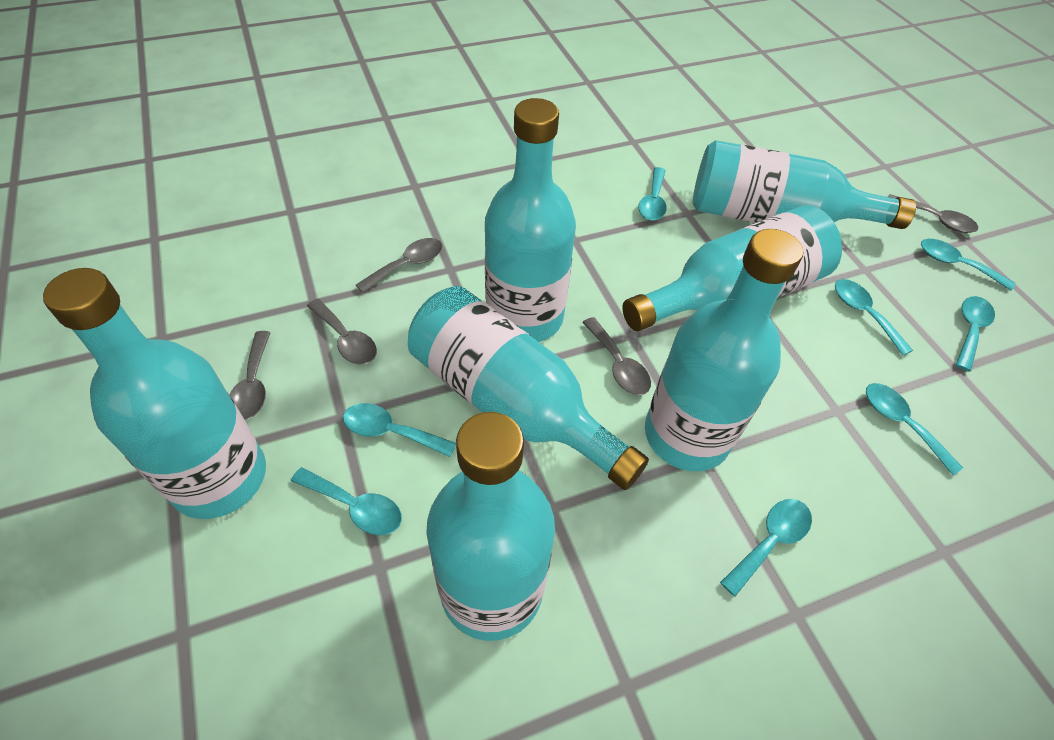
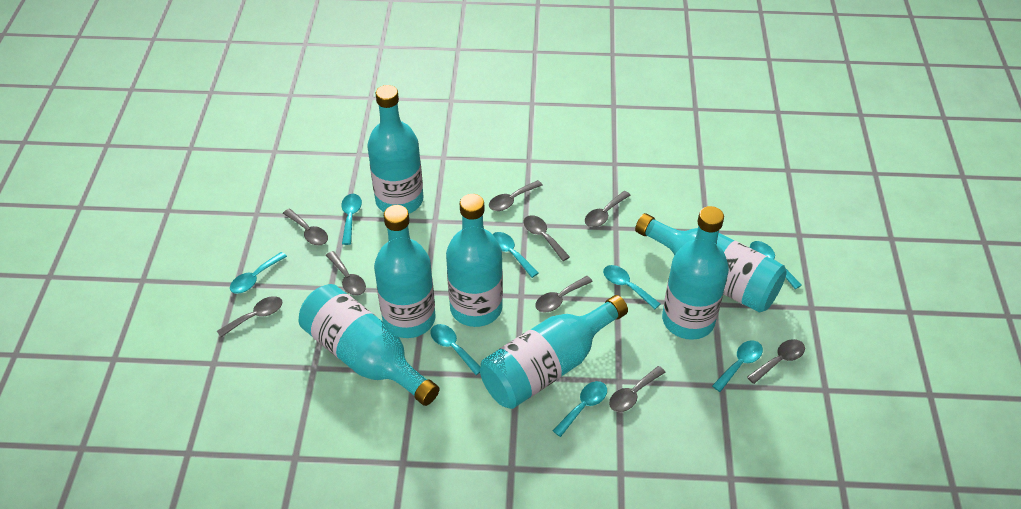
grey spoon: [230,331,271,420] [307,299,377,364] [356,238,442,293] [582,317,651,395] [888,194,978,233] = 5 -> [217,296,282,337] [283,209,328,245] [326,251,366,296] [489,180,543,211] [524,215,570,261] [535,276,593,312] [585,191,630,227] [609,366,665,412] [747,339,805,384] = 9

